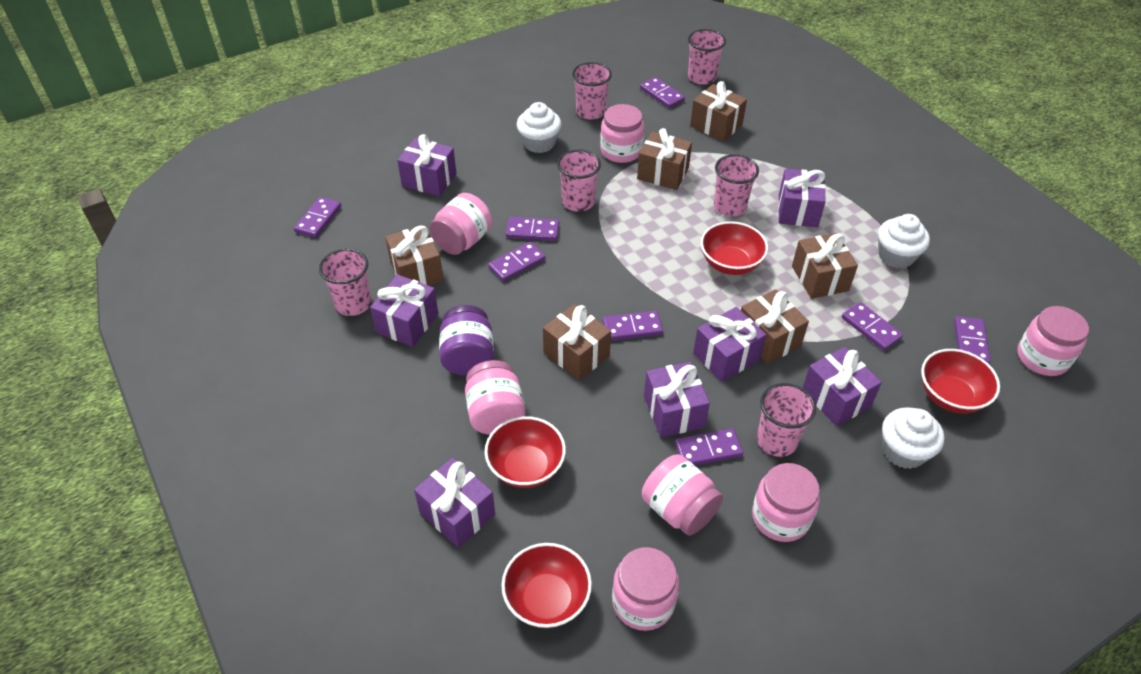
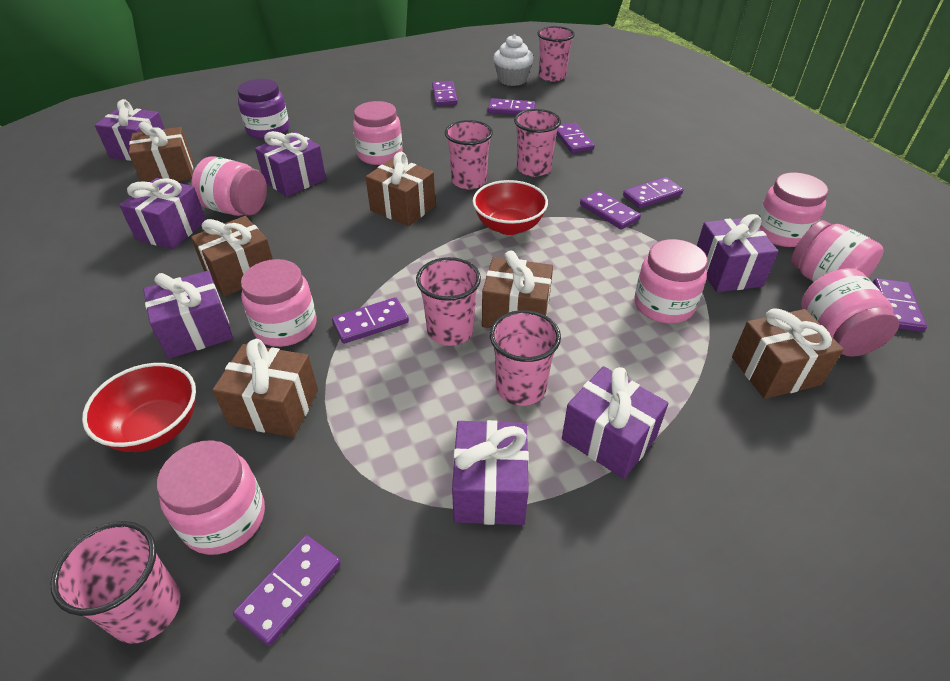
pink jar: [429,193,492,255] [465,360,525,435] [600,104,644,163] [612,547,679,631] [642,454,723,536] [752,463,820,542] [1017,306,1089,376] = 7 -> [157,440,265,555] [191,156,267,216] [241,259,316,347] [353,101,403,165] [635,239,707,324] [758,173,828,247] [791,220,883,282] [801,268,899,357] = 8
red bowl: [485,416,566,488] [501,543,592,628] [701,221,768,275] [921,349,1000,413] = 4 -> [82,363,196,452] [472,180,548,235] = 2
white cupcake: [517,102,561,153] [878,214,930,269] [882,407,944,469] = 3 -> [493,34,534,86] = 1

